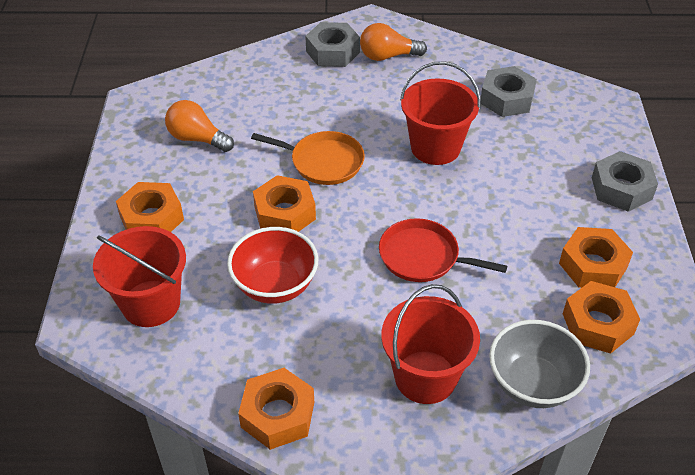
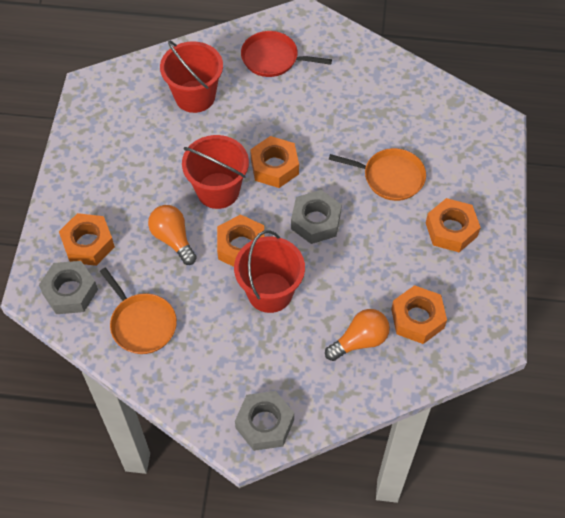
grey bowl: [489,320,590,408] = 1 -> none = 0
orange pan: [251,131,365,185] = 1 -> [100,268,177,354] [329,148,426,201] = 2
red bowl: [227,227,318,304] = 1 -> none = 0

